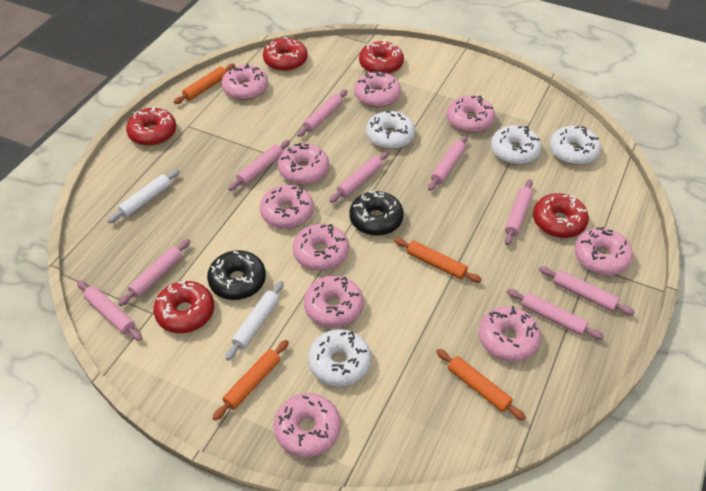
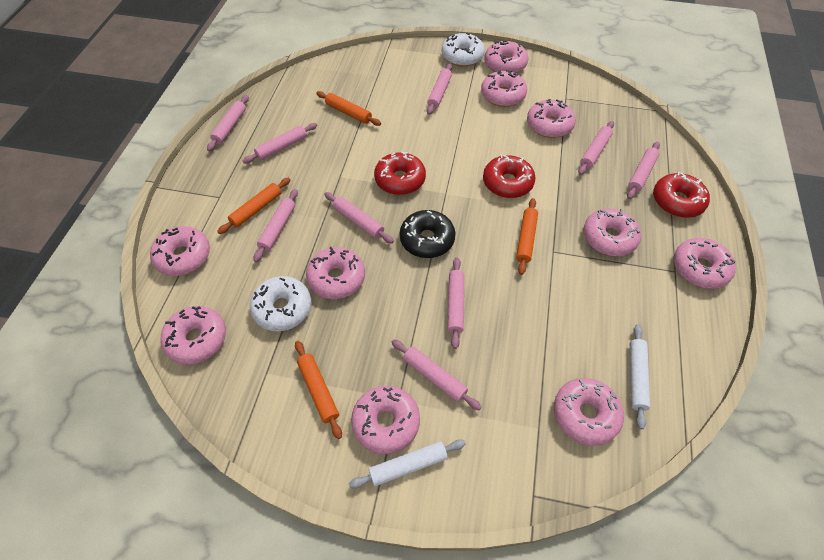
black donut: [207,250,266,300] [349,190,404,236] = 2 -> [400,210,455,258] = 1
red donut: [126,106,176,146] [153,280,214,333] [263,37,308,71] [359,40,404,74] [533,193,589,238] = 5 -> [374,151,426,195] [483,155,536,198] [653,172,710,218] = 3
white donut: [308,329,371,387] [366,111,415,149] [491,125,542,165] [549,126,601,165] = 4 -> [250,276,311,332] [442,33,485,67] = 2

